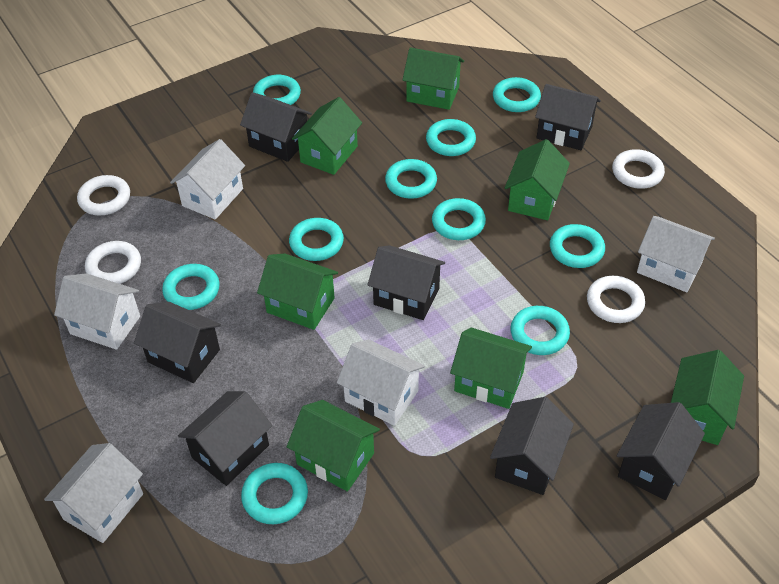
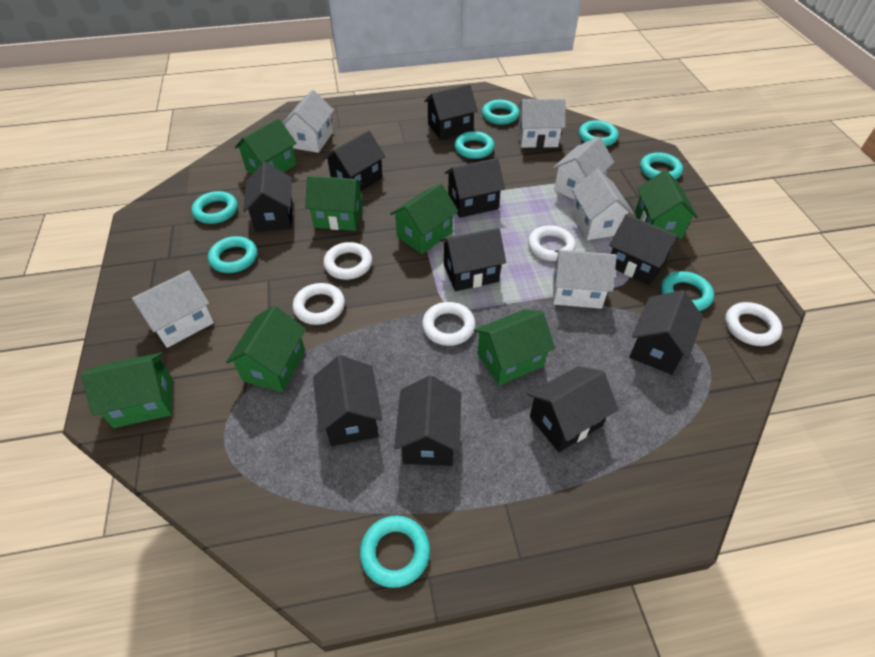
black house: [134,302,221,383] [178,391,272,486] [240,92,312,162] [368,245,445,320] [490,397,574,495] [535,84,601,150] [617,402,705,500] = 7 -> [243,162,292,232] [313,355,382,446] [323,130,385,191] [394,375,461,466] [424,84,478,140] [440,228,506,291] [445,158,505,218] [528,366,618,452] [609,214,679,285] [629,290,703,375] = 10
turquoise ring: [162,264,220,310] [241,463,308,524] [253,75,301,105] [289,218,344,261] [385,159,437,199] [426,119,476,156] [432,198,486,240] [493,77,541,112] [510,306,570,355] [550,224,605,268] = 10 -> [192,191,238,224] [208,236,257,273] [360,515,430,588] [454,131,494,159] [482,100,520,125] [579,120,619,146] [640,152,683,180] [661,271,714,311] = 8
white house: [44,443,143,543] [54,273,140,350] [170,139,245,220] [337,340,425,426] [637,216,715,292] = 5 -> [132,270,214,348] [283,90,334,153] [518,99,566,148] [553,137,614,200] [553,250,617,309] [571,169,634,240] = 6
white ring: [77,175,130,215] [85,241,141,284] [587,276,645,323] [612,149,665,189] = 4 -> [292,283,345,325] [323,242,372,280] [422,302,476,346] [528,225,576,261] [725,302,782,346] = 5

